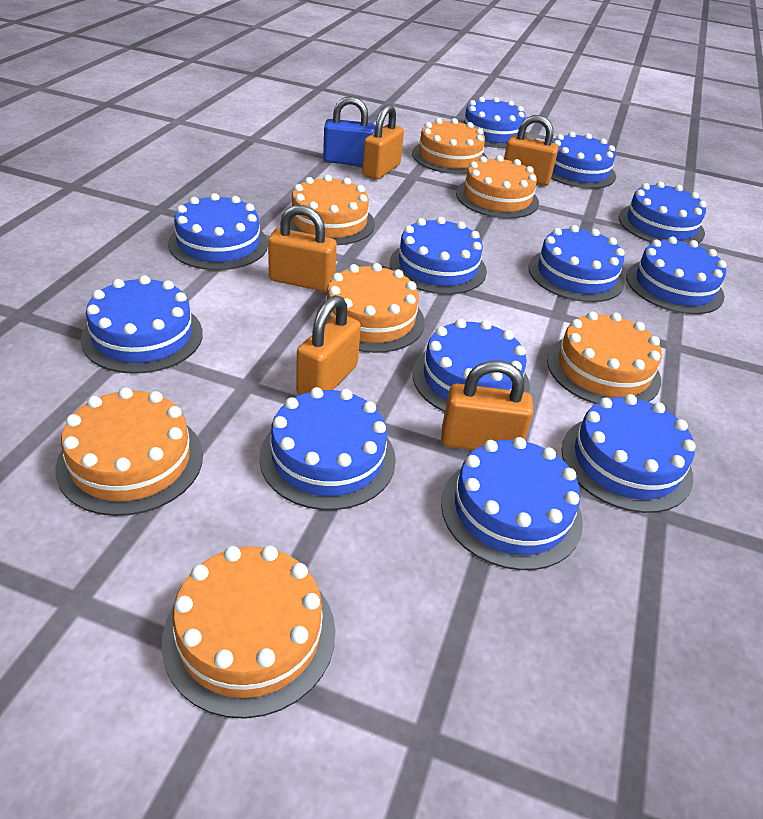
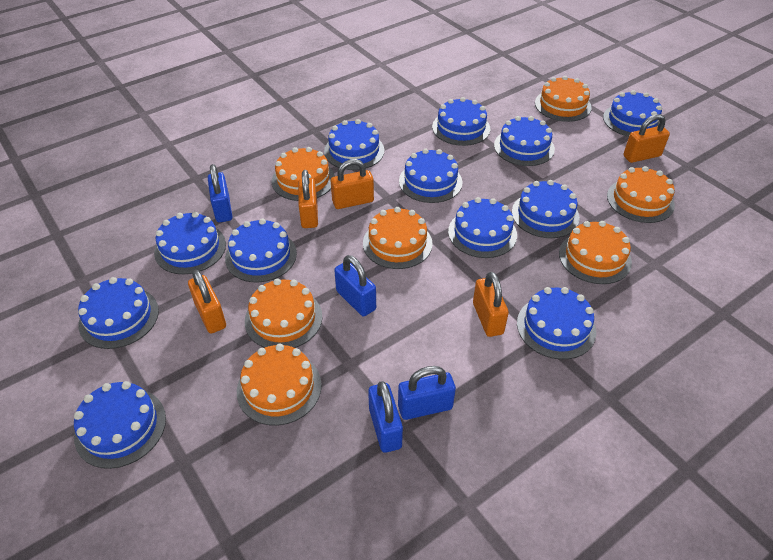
blue padlock: [323,96,375,166] = 1 -> [208,164,232,223] [334,255,376,316] [368,381,403,453] [398,366,456,420] = 4

